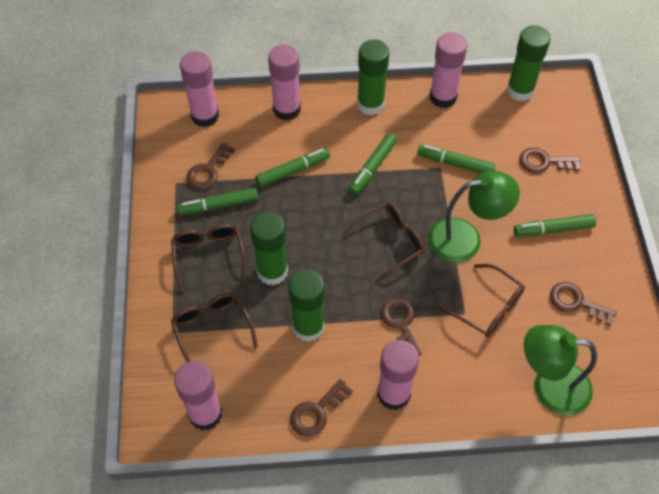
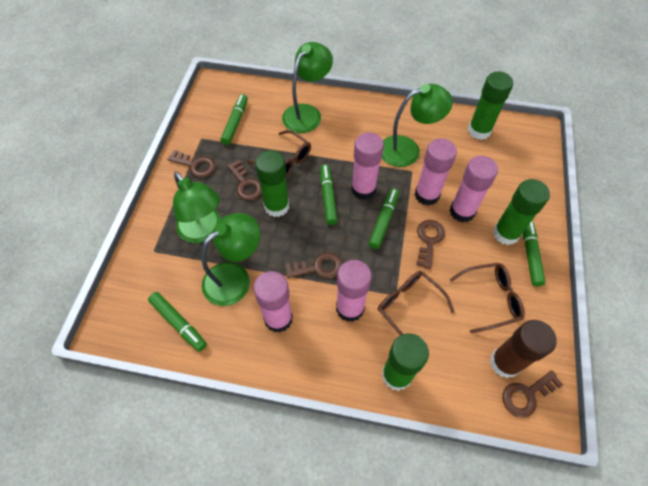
brown glasses: [171,224,246,293] [171,292,258,362] [343,202,424,282] [439,264,525,338] = 4 -> [247,130,311,177] [378,271,455,335] [450,263,525,333] = 3
brown glue stick: none = 0 -> [490,320,557,378] = 1
green lamp: [428,171,520,263] [524,325,597,415] = 2 -> [173,172,221,243] [201,213,260,306] [282,42,333,133] [382,84,453,167] = 4

